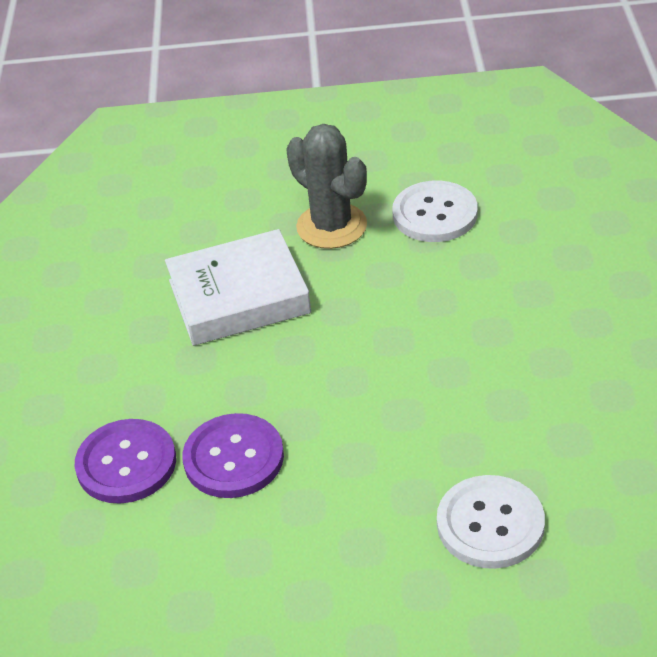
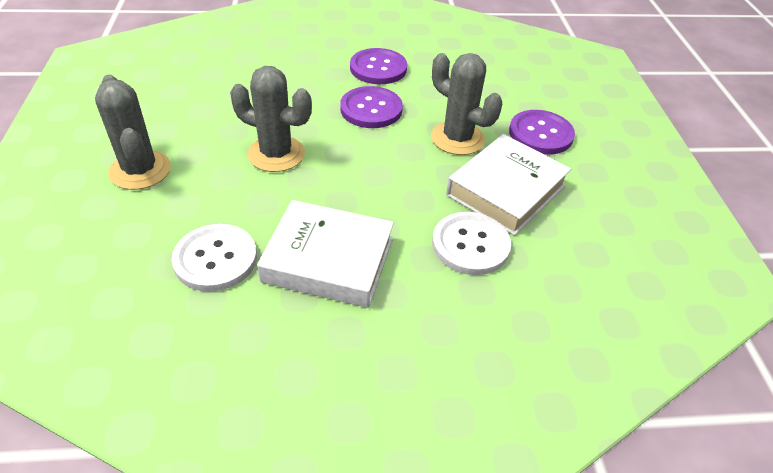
grey cactus: [286,124,367,249] = 1 -> [95,75,171,190] [230,66,312,172] [431,53,502,155] = 3
purple button: [75,419,176,504] [182,413,284,498] = 2 -> [340,86,403,128] [350,48,407,84] [509,110,575,155] = 3
white book: [165,229,311,346] = 1 -> [257,200,394,308] [446,134,571,236] = 2

